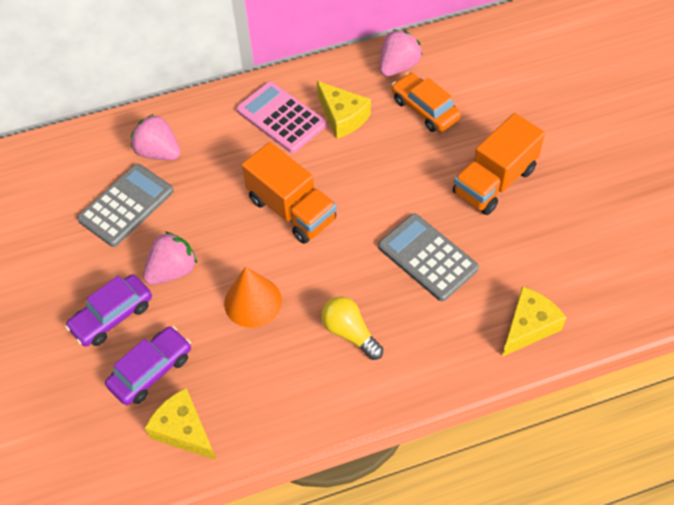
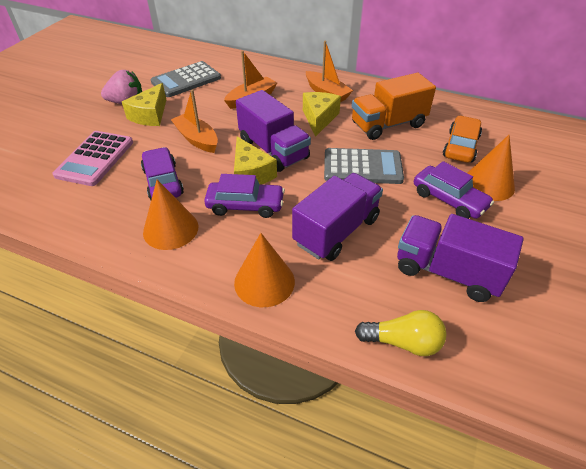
orange boat: none = 0 -> [171,89,218,153] [224,50,277,109] [306,41,353,102] = 3
orange cone: [224,266,282,328] = 1 -> [143,180,198,250] [234,233,295,307] [467,135,515,201] = 3
orange truck: [242,142,337,244] [453,113,545,215] = 2 -> [352,73,436,140] = 1
pink strawberry: [131,114,181,160] [143,231,197,285] [380,29,422,77] = 3 -> [101,70,142,104] = 1
purple car: [65,274,152,347] [105,326,191,405] = 2 -> [141,147,184,200] [204,174,285,218] [414,161,494,219] = 3
purple truck: none = 0 -> [236,90,311,172] [292,173,383,261] [397,214,524,302] = 3

